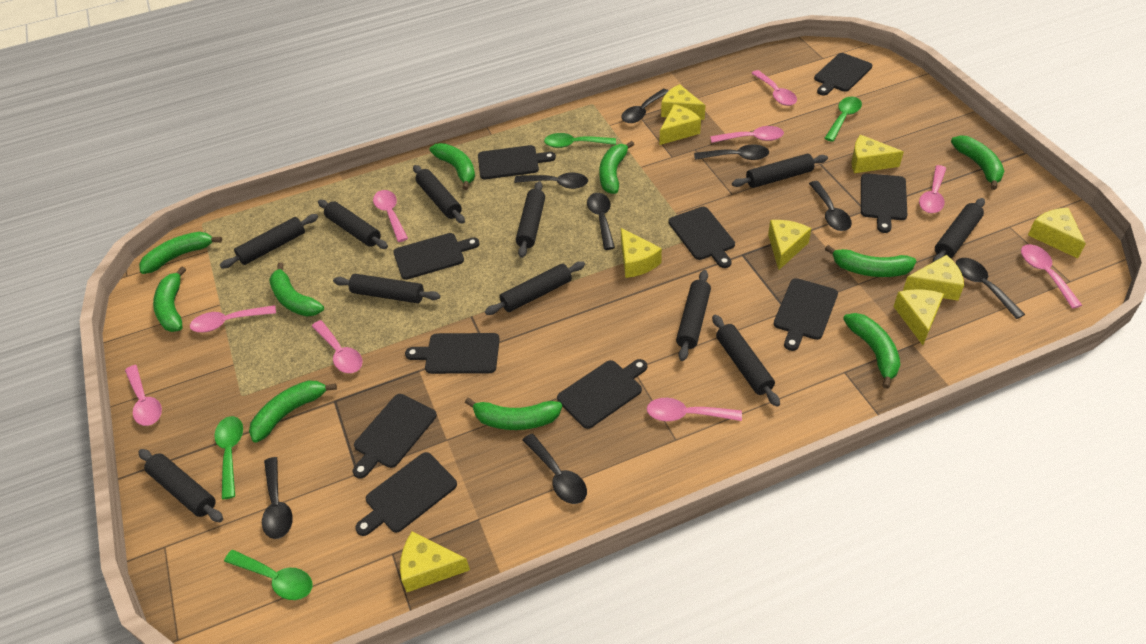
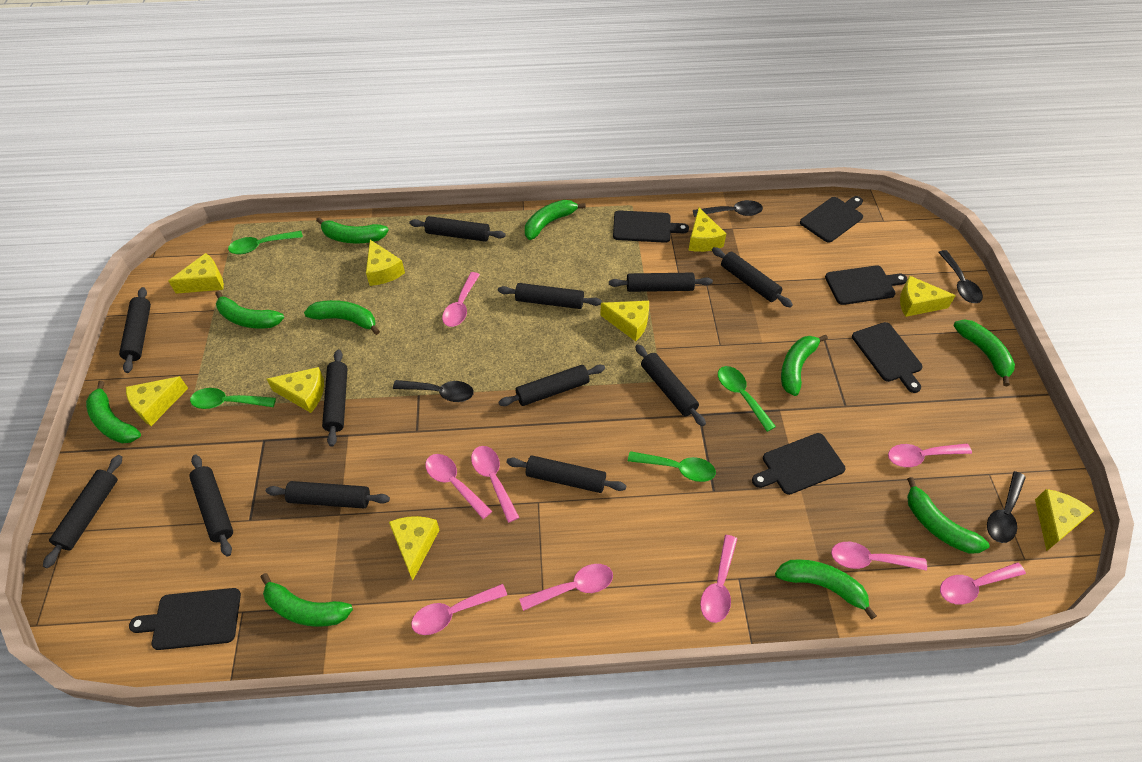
black cutting board: [353,394,437,479] [355,452,457,536] [393,233,480,280] [405,333,500,374] [478,145,556,179] [557,359,647,429] [669,207,735,268] [774,278,838,351] [814,53,872,95] [861,173,907,233] = 10 -> [129,588,241,650] [613,210,689,243] [752,433,846,495] [800,196,863,243] [825,265,907,305] [852,322,923,393] = 6
black rolling pin: [138,449,223,522] [220,214,318,268] [318,200,388,249] [333,274,440,303] [413,165,465,224] [485,261,585,315] [516,181,545,258] [676,270,711,361] [712,315,780,407] [732,154,828,188] [933,198,985,262] = 11 -> [43,455,122,568] [119,287,151,373] [189,454,233,557] [266,481,390,508] [322,349,348,447] [409,216,506,242] [498,283,602,309] [499,365,605,406] [506,455,626,493] [609,273,713,292] [635,344,706,426] [712,247,793,307] = 12
black spoon: [262,457,293,539] [514,173,588,189] [523,433,587,504] [587,193,615,250] [621,89,669,123] [694,144,769,160] [809,181,852,231] [955,258,1025,319] = 8 -> [393,380,474,402] [693,200,763,217] [938,250,983,303] [987,471,1026,543] = 4

